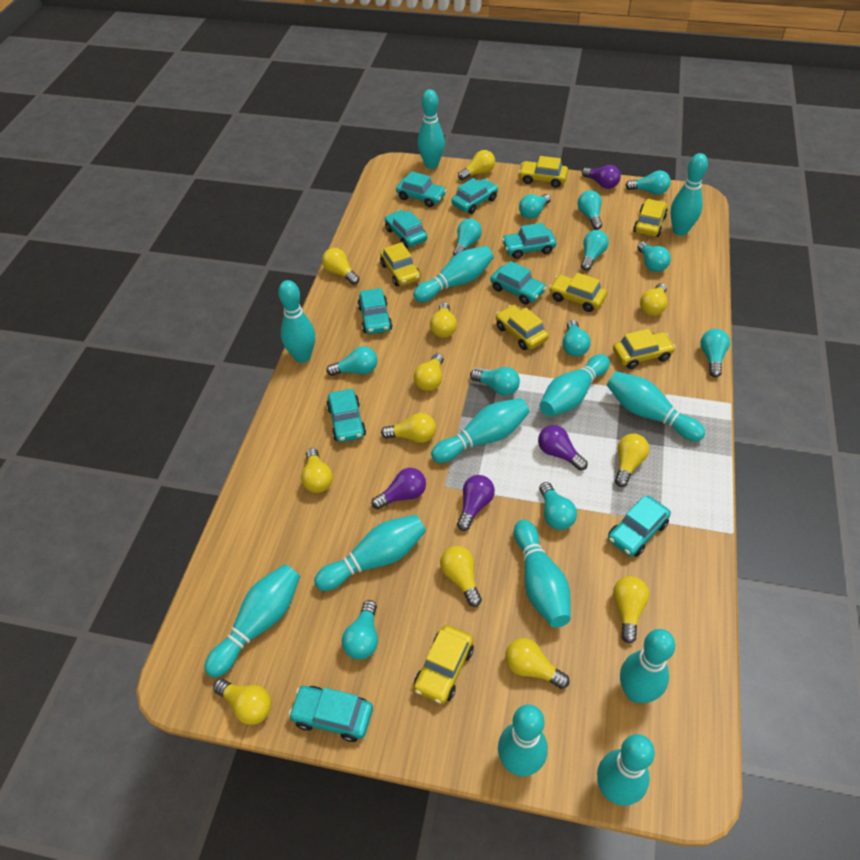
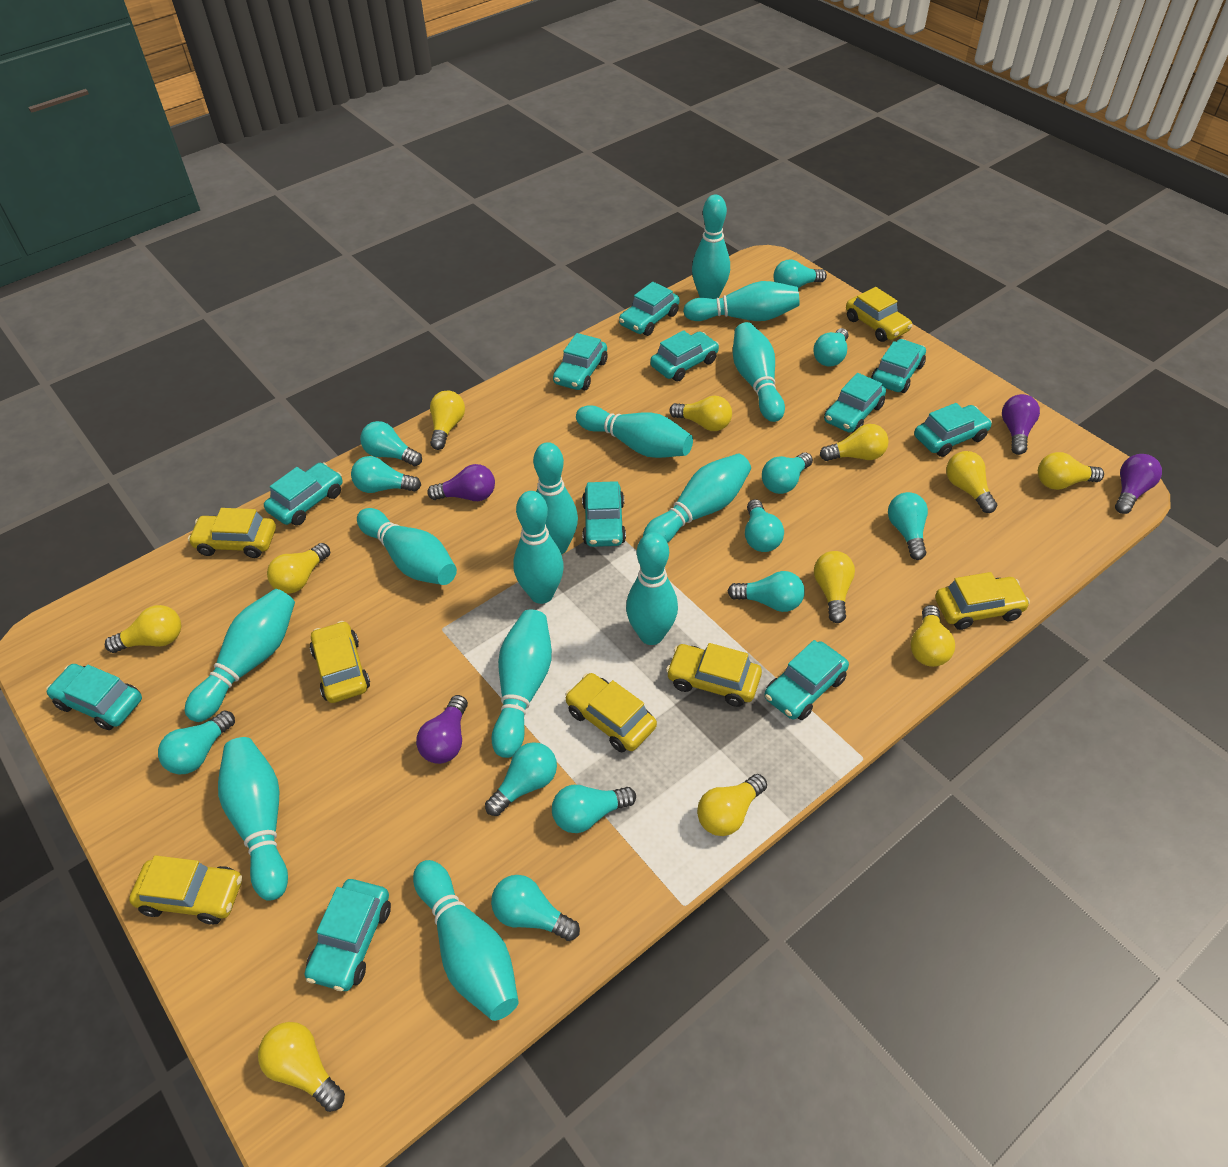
turquoise car: [288,686,373,742] [327,389,366,442] [358,288,392,334] [385,210,428,248] [396,171,447,207] [451,178,498,214] [490,261,546,305] [502,223,556,259] [608,495,671,557] = 9 -> [47,664,142,730] [264,463,342,526] [305,879,391,991] [553,333,608,390] [582,481,626,547] [619,282,680,336] [650,330,719,382] [764,640,849,720] [824,373,886,433] [871,339,926,393] [914,403,992,457] = 11
yellow light bulb: [213,679,272,725] [301,448,333,493] [322,248,360,285] [381,413,436,443] [414,353,444,391] [430,302,457,338] [440,546,482,607] [458,150,495,180] [505,638,570,689] [613,576,649,644] [615,433,649,487] [640,283,668,316] = 12 -> [105,605,181,653] [258,1022,345,1112] [267,543,330,594] [430,391,465,450] [669,396,732,431] [697,774,767,836] [814,551,855,623] [820,424,889,461] [910,605,955,667] [946,451,997,513] [1038,452,1104,490] = 11

